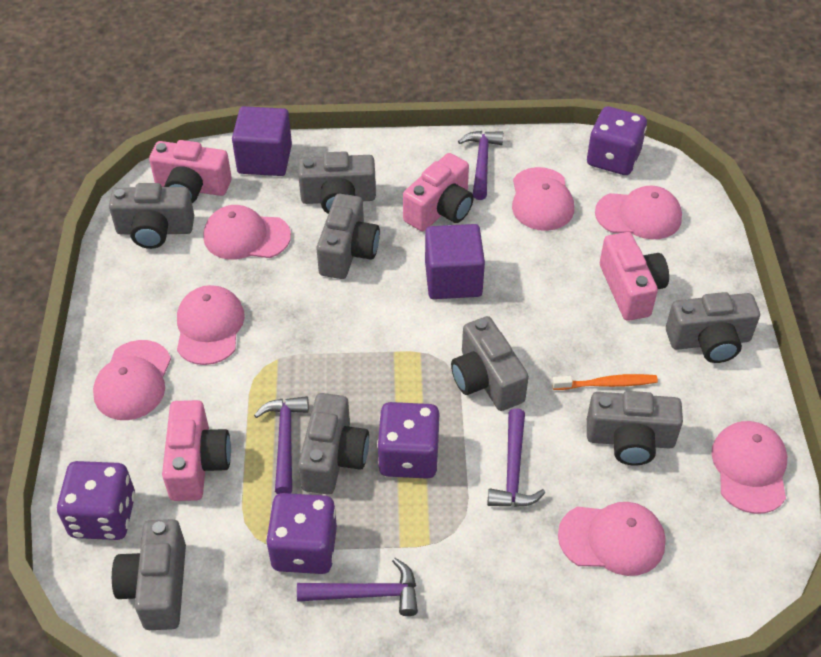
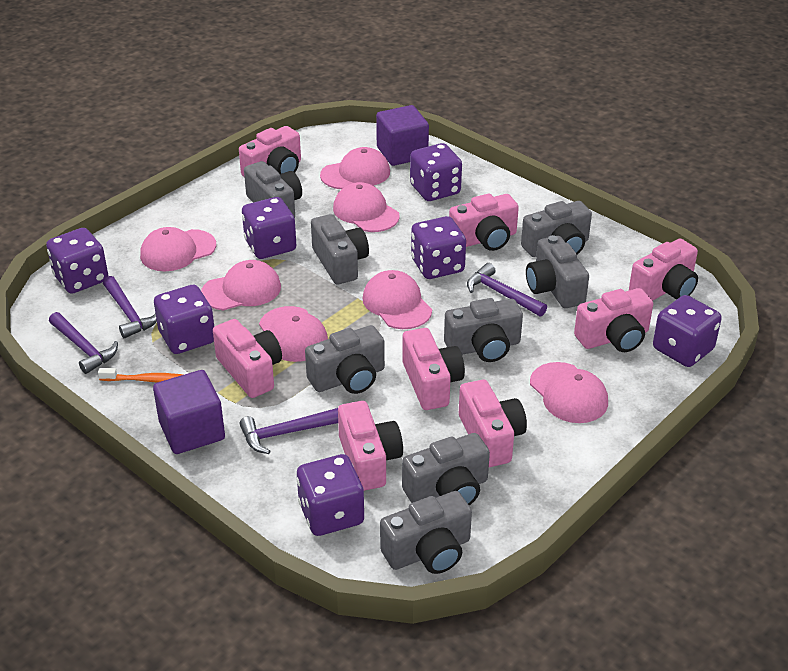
pink camera: [149,140,232,203] [162,400,231,501] [403,153,474,231] [600,232,669,321] = 4 -> [213,319,282,398] [239,126,301,177] [338,401,403,491] [402,328,465,410] [449,194,519,251] [459,380,527,467] [574,288,653,352] [629,239,698,301] = 8
purple dice: [57,461,135,540] [266,493,337,574] [377,402,440,479] [587,106,647,175] = 4 -> [46,228,108,294] [154,285,214,354] [242,197,296,259] [297,454,364,536] [410,143,462,201] [411,216,466,279] [653,295,722,367] = 7

